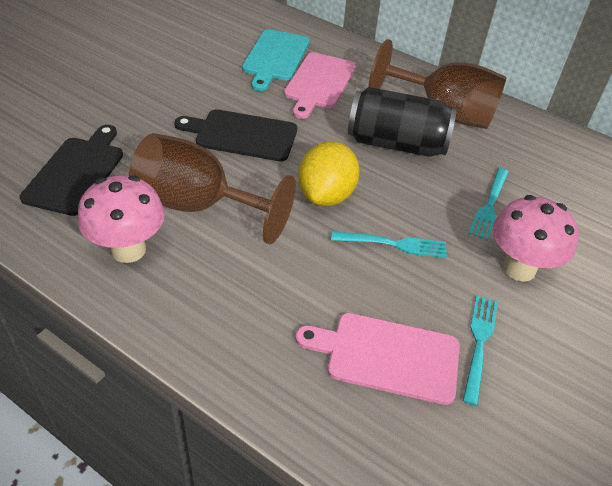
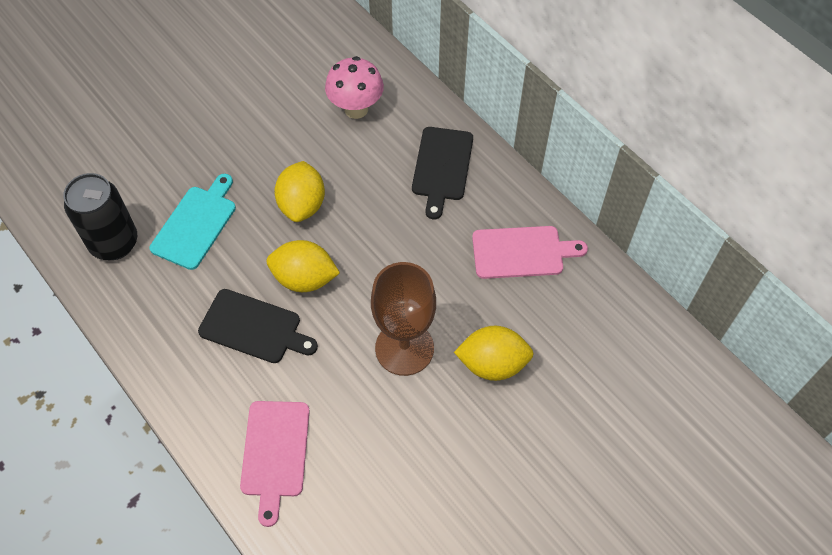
brown goblet: [129,133,296,244] [369,39,506,129] = 2 -> [371,262,436,376] = 1
pink mushroom: [78,175,165,263] [493,195,579,282] = 2 -> [325,56,384,119] = 1
turquoise fork: [331,231,447,258] [463,296,498,406] [468,168,509,241] = 3 -> none = 0
yellow lemon: [298,141,360,206] = 1 -> [266,240,340,292] [274,161,325,222] [454,326,534,381] = 3

